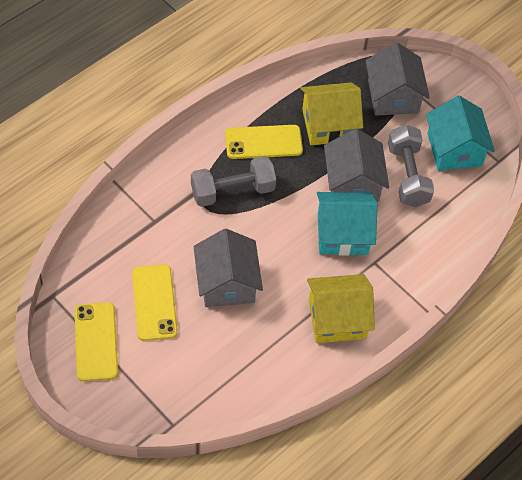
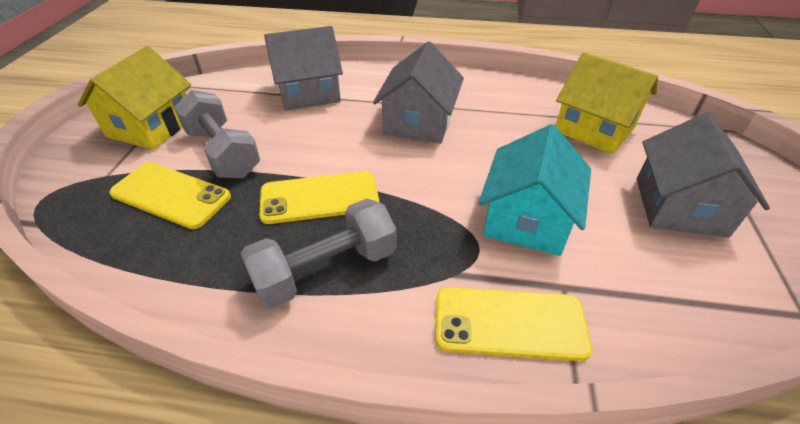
turquoise house: [317,192,378,256] [426,96,495,171] = 2 -> [479,124,591,256] = 1

